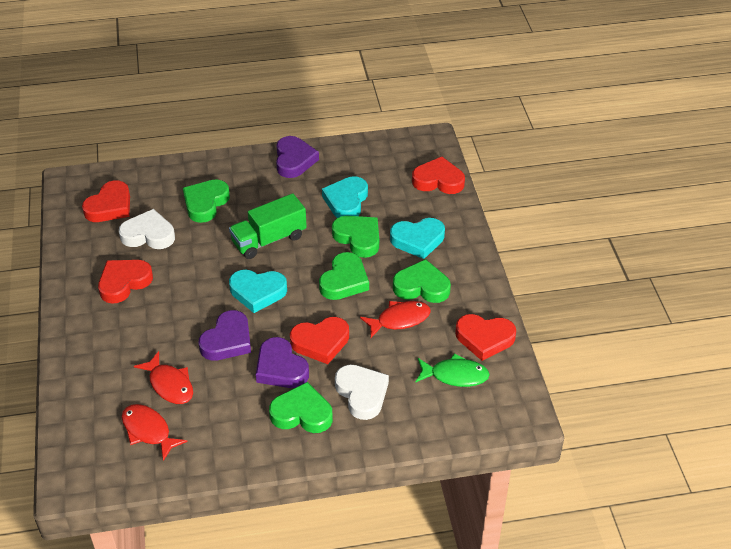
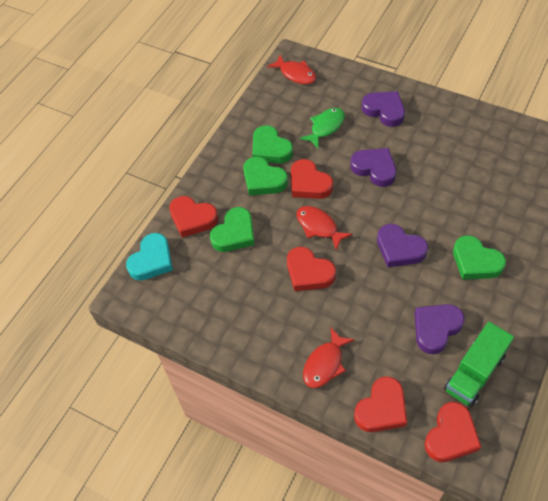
green heart: [183,179,230,223] [269,382,333,433] [319,252,369,300] [332,216,379,258] [393,259,451,303] = 5 -> [210,207,255,252] [243,157,288,196] [253,125,293,164] [453,235,506,280] = 4
purple heart: [199,310,251,361] [256,337,309,388] [276,136,319,178] = 3 -> [350,148,396,187] [362,91,405,127] [377,224,428,267] [415,304,464,354] = 4
turquoise heart: [229,270,287,313] [322,176,368,218] [390,218,445,259] = 3 -> [126,233,173,280] = 1
white heart: [119,209,175,249] [335,365,389,420] = 2 -> none = 0

